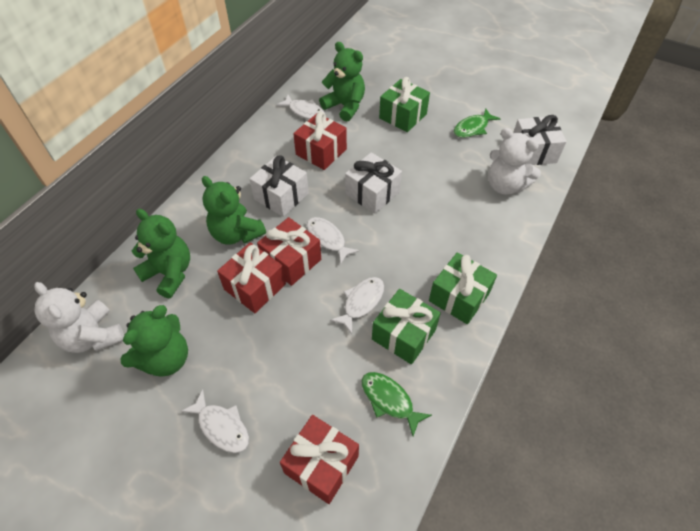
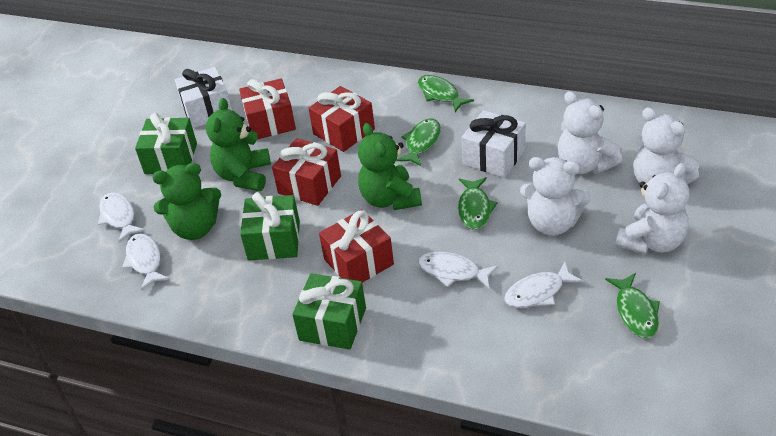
green fish: [362,372,432,436] [454,109,500,138] = 2 -> [396,119,441,166] [418,75,474,112] [458,177,498,230] [605,273,660,338] = 4
green teddy bear: [120,305,188,376] [132,209,190,299] [202,176,266,245] [319,42,365,121] = 4 -> [152,163,221,240] [206,98,271,191] [358,123,422,210] = 3
white gift: [250,155,309,217] [345,152,402,214] [513,115,567,165] = 3 -> [175,67,232,128] [461,110,526,178] = 2
white teddy bear: [34,282,124,353] [488,128,541,195] = 2 -> [520,157,591,236] [558,91,622,174] [616,163,689,254] [633,108,699,184] = 4

